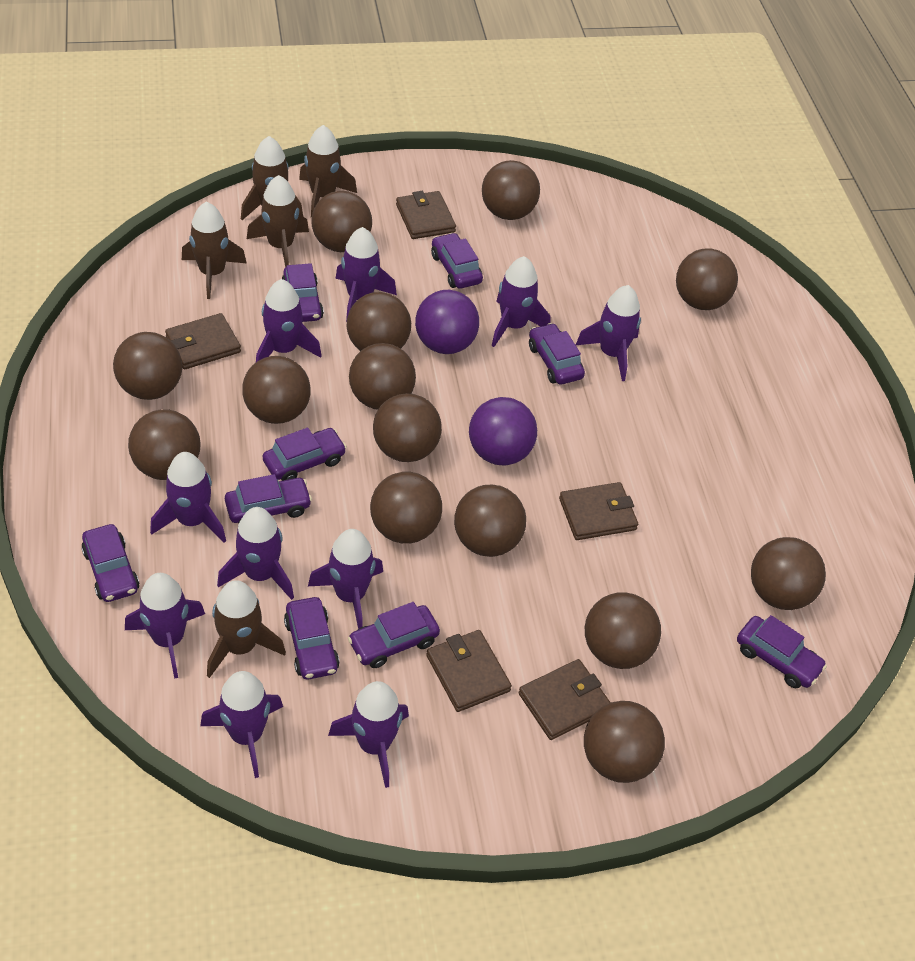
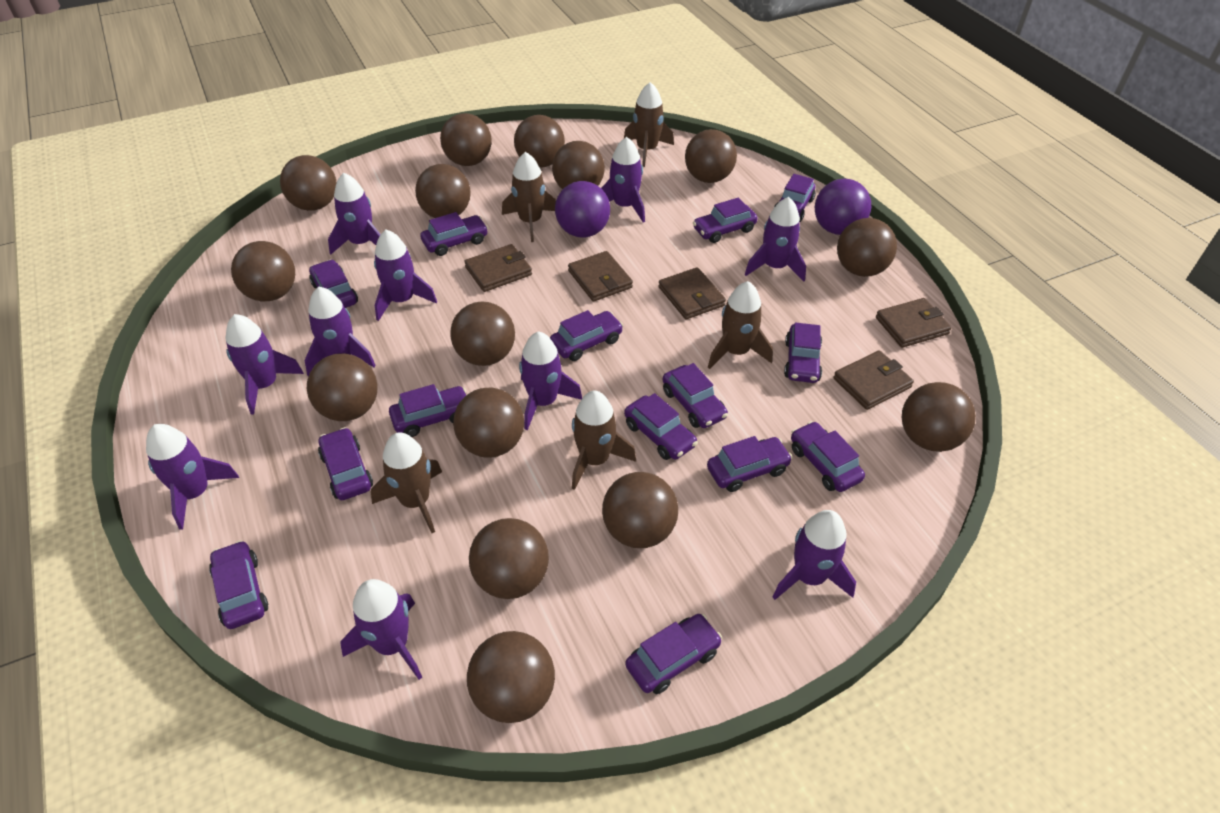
brown ball: [113,332,182,400] [128,409,201,480] [242,356,311,424] [311,191,372,252] [347,292,411,351] [349,343,416,410] [370,472,442,544] [373,393,442,462] [454,485,526,557] [482,160,540,220] [584,701,665,783] [585,592,661,669] [676,249,738,310] [751,537,826,610] = 14 -> [231,241,295,301] [280,155,337,211] [307,353,377,421] [415,164,471,218] [440,113,492,166] [450,301,515,366] [453,387,524,458] [467,631,555,723] [469,518,549,599] [514,115,565,168] [552,141,605,190] [602,472,678,548] [685,129,737,183] [837,218,897,277] [902,382,976,452] = 15
purple car: [81,524,139,602] [225,474,312,523] [263,428,347,481] [282,263,324,322] [284,597,340,680] [348,602,440,668] [431,233,483,289] [529,323,585,385] [737,615,827,688] = 9 -> [209,540,268,629] [309,260,358,308] [318,427,373,500] [389,384,466,437] [420,212,488,256] [550,310,623,361] [624,393,698,460] [625,614,722,694] [663,363,728,428] [693,198,758,243] [707,436,793,492] [774,174,816,222] [784,323,822,383] [791,421,865,492] = 14

